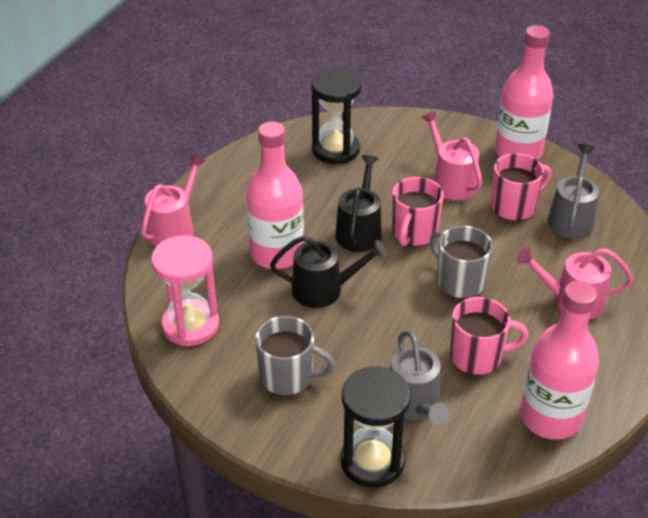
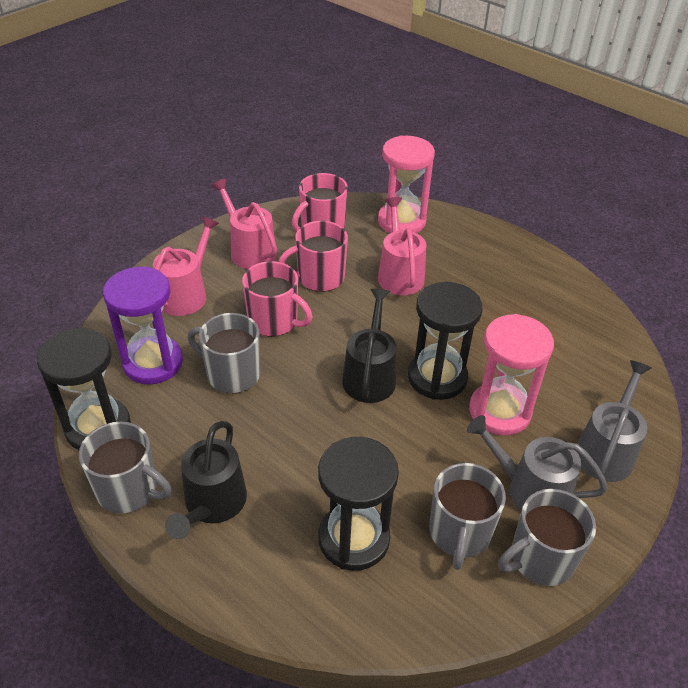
black hourglass: [311,68,362,164] [341,366,411,488] = 2 -> [37,327,131,450] [318,437,399,571] [408,282,482,400] = 3
grey mug: [255,316,335,395] [430,226,493,299] = 2 -> [79,422,171,513] [188,313,260,393] [429,463,506,570] [498,489,596,586] = 4
pink bottle: [246,122,304,269] [495,25,553,160] [520,281,599,440] = 3 -> none = 0
pink hourglass: [151,235,219,346] = 1 -> [378,135,435,233] [469,314,554,436] = 2
purple hourglass: none = 0 -> [103,266,183,384] = 1

